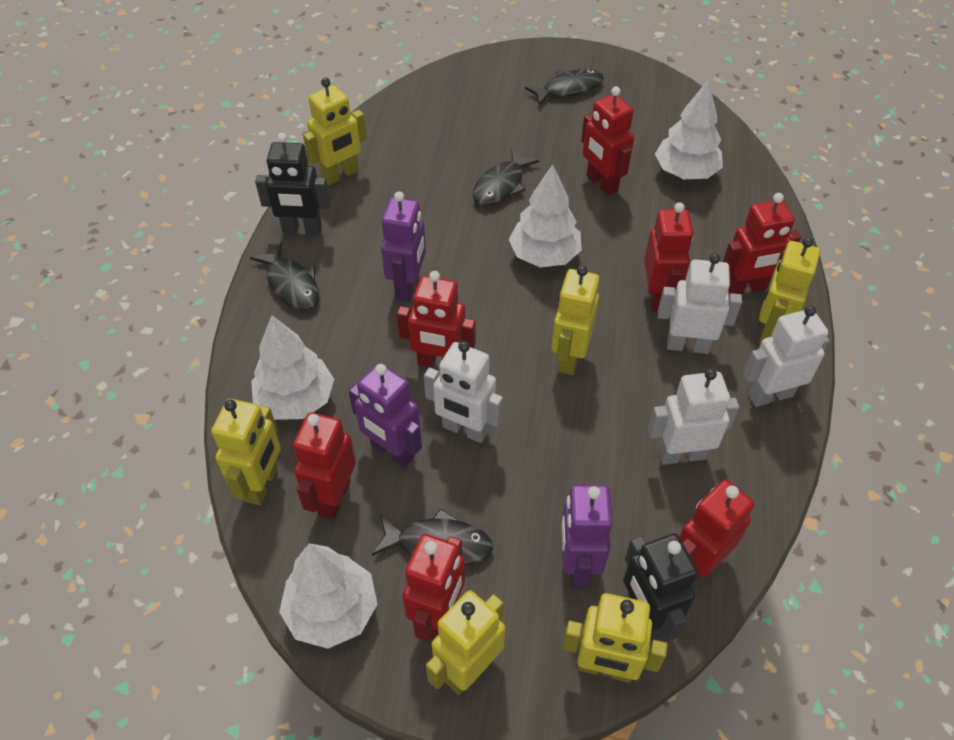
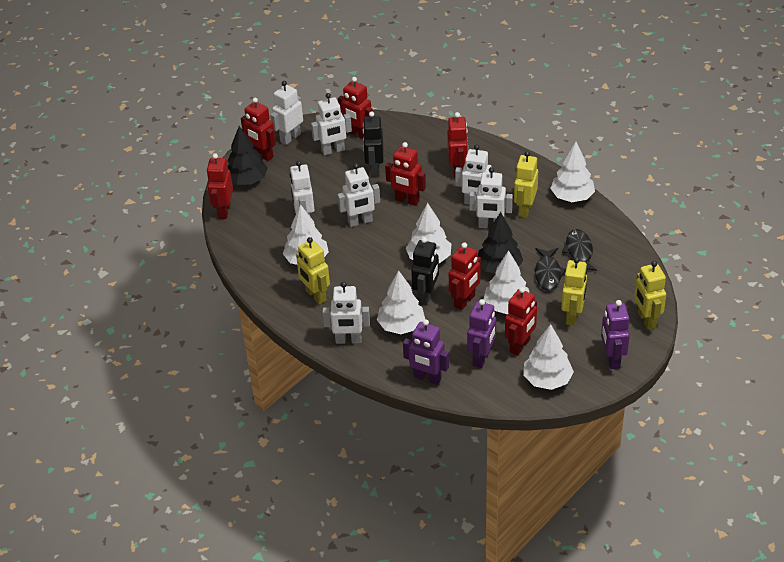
black fish: [250,242,319,310] [372,509,493,566] [473,148,539,206] [525,69,604,106] = 4 -> [535,248,566,291] [562,229,597,271] = 2
black tree: none = 0 -> [228,126,268,185] [478,212,523,273] = 2
white robot: [424,341,503,443] [648,368,739,465] [658,253,742,354] [743,305,829,407] = 4 -> [270,81,303,145] [290,161,314,216] [311,93,352,156] [322,281,370,344] [337,163,380,227] [455,144,497,205] [469,167,513,228] = 7
white tree: [251,315,334,420] [279,543,377,649] [509,164,582,267] [655,80,723,179] = 4 -> [283,204,329,265] [377,270,425,334] [406,203,451,263] [484,250,530,314] [523,324,574,390] [550,142,595,202] = 6
yellow robot: [211,399,281,506] [303,78,367,185] [426,590,506,695] [551,265,600,375] [563,593,668,682] [759,237,820,343] = 6 -> [296,237,330,304] [514,151,538,218] [561,257,587,326] [634,261,666,330] = 4

